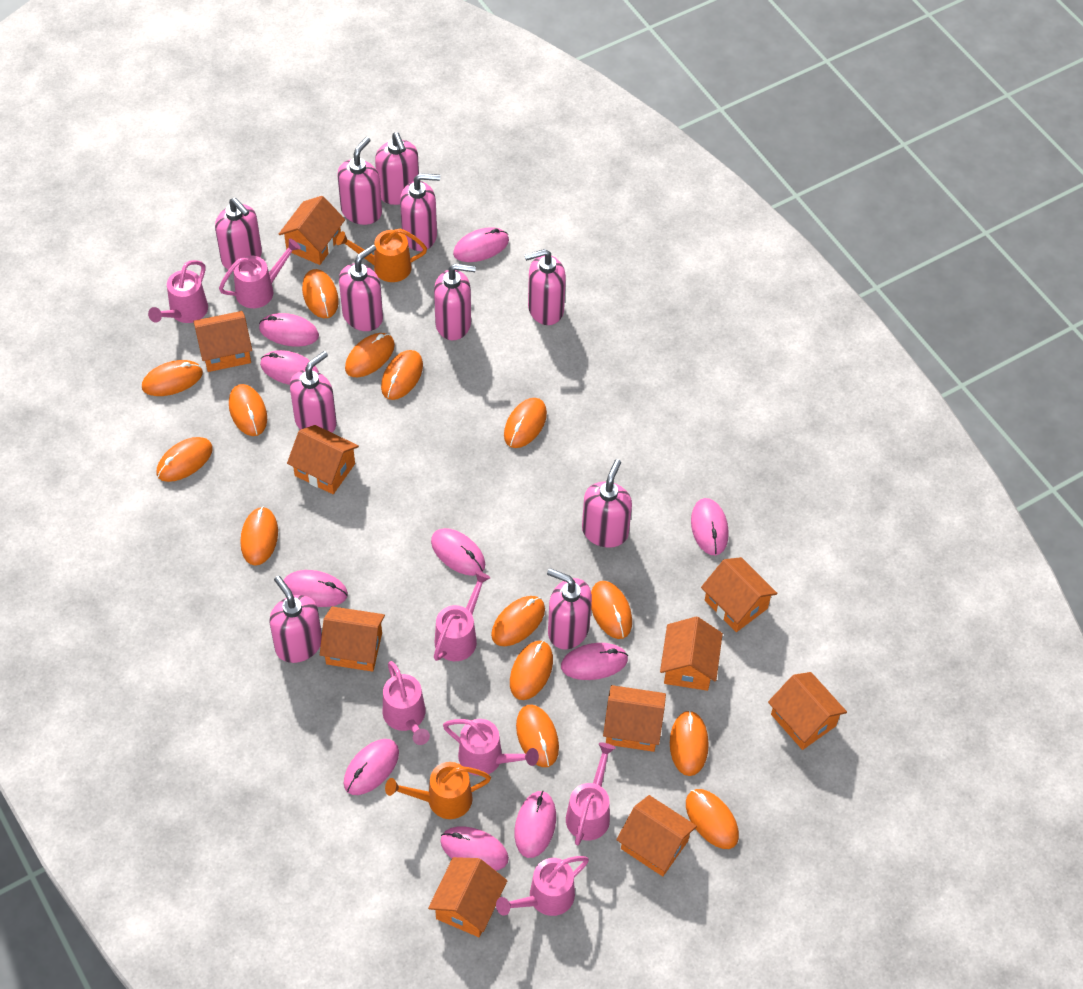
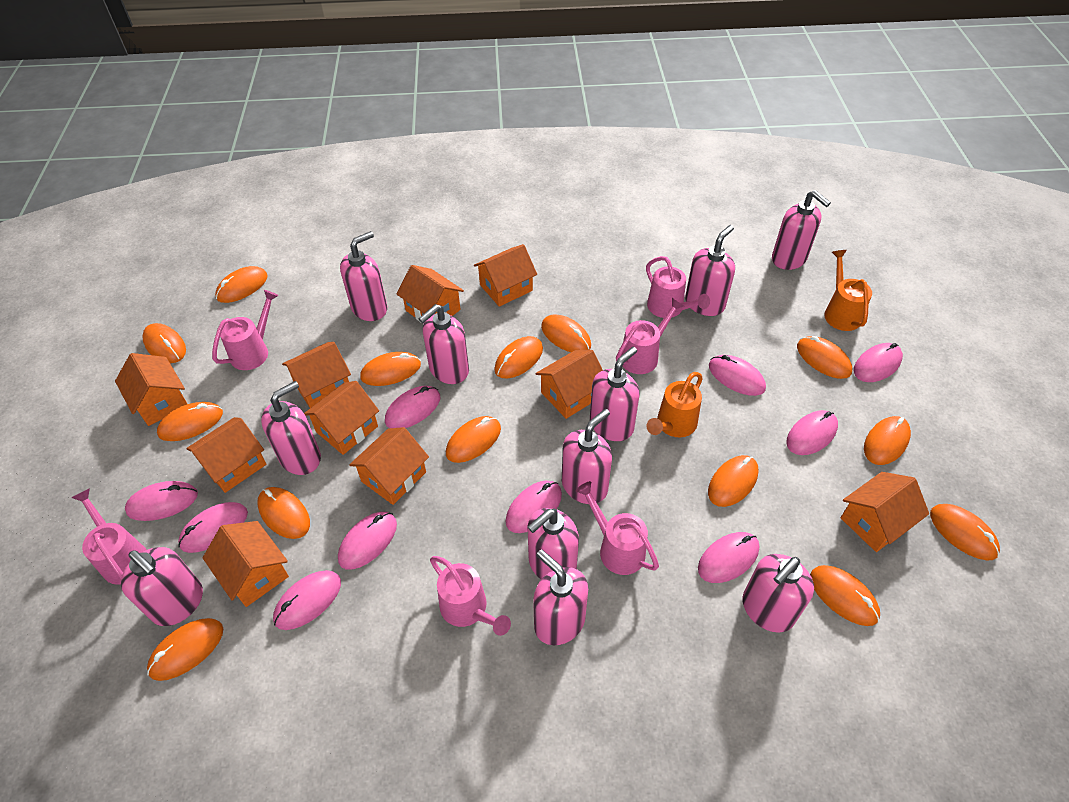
pink watering can: [148,260,208,323] [219,238,301,308] [383,661,430,745] [434,571,491,661] [443,719,539,776] [496,856,589,916] [566,743,616,845] = 7 -> [71,488,147,585] [212,290,279,370] [430,556,511,636] [576,481,659,575] [616,298,684,374] [646,256,710,318] = 6

